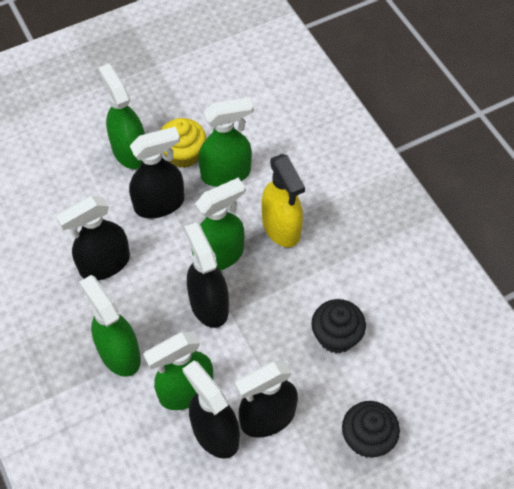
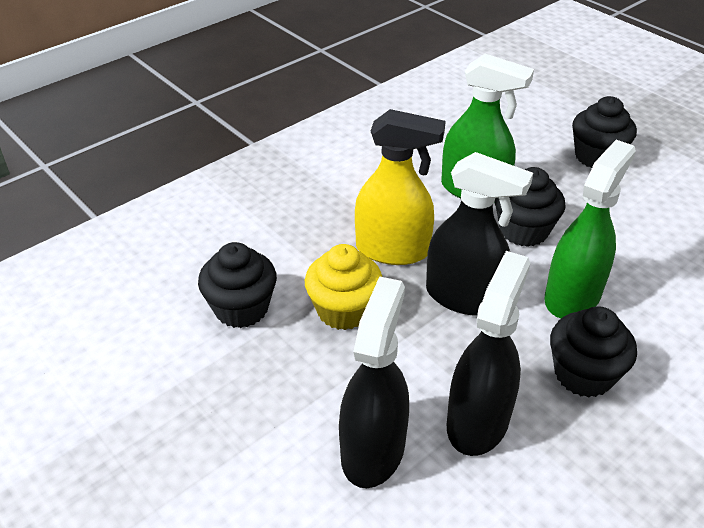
black cupcake: [311,299,366,353] [342,401,400,458] = 2 -> [198,242,277,328] [494,167,566,247] [550,306,637,398] [572,96,637,168] = 4
black spray bottle: [56,196,130,280] [129,127,184,218] [183,361,240,459] [184,222,229,328] [235,361,298,438] = 5 -> [339,276,409,488] [426,152,533,316] [447,251,530,456] = 3
green spray bottle: [79,275,141,377] [98,64,145,169] [143,332,213,410] [192,178,245,271] [198,97,253,187] = 5 -> [441,54,534,203] [544,140,636,318] = 2

